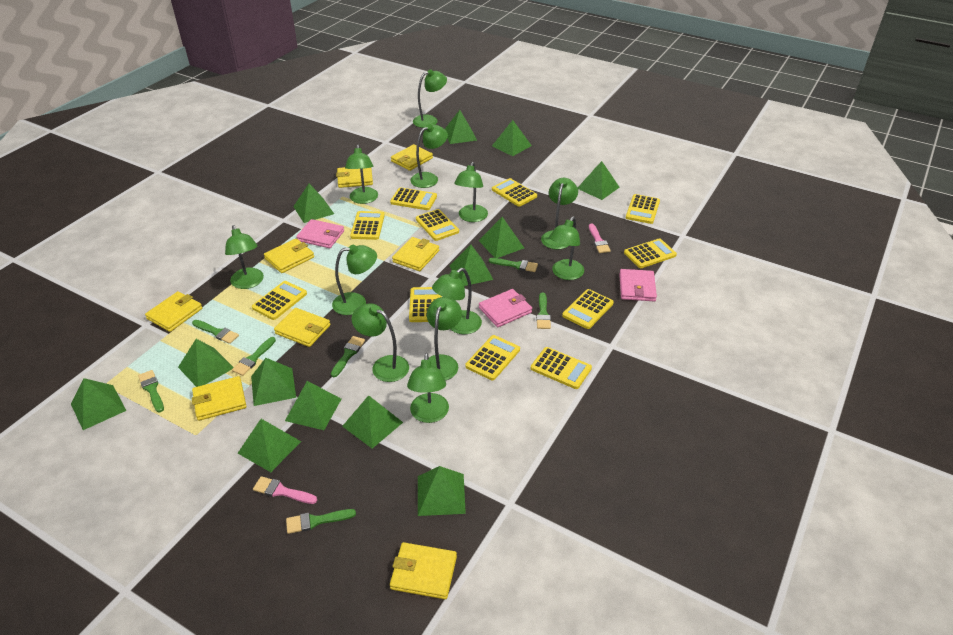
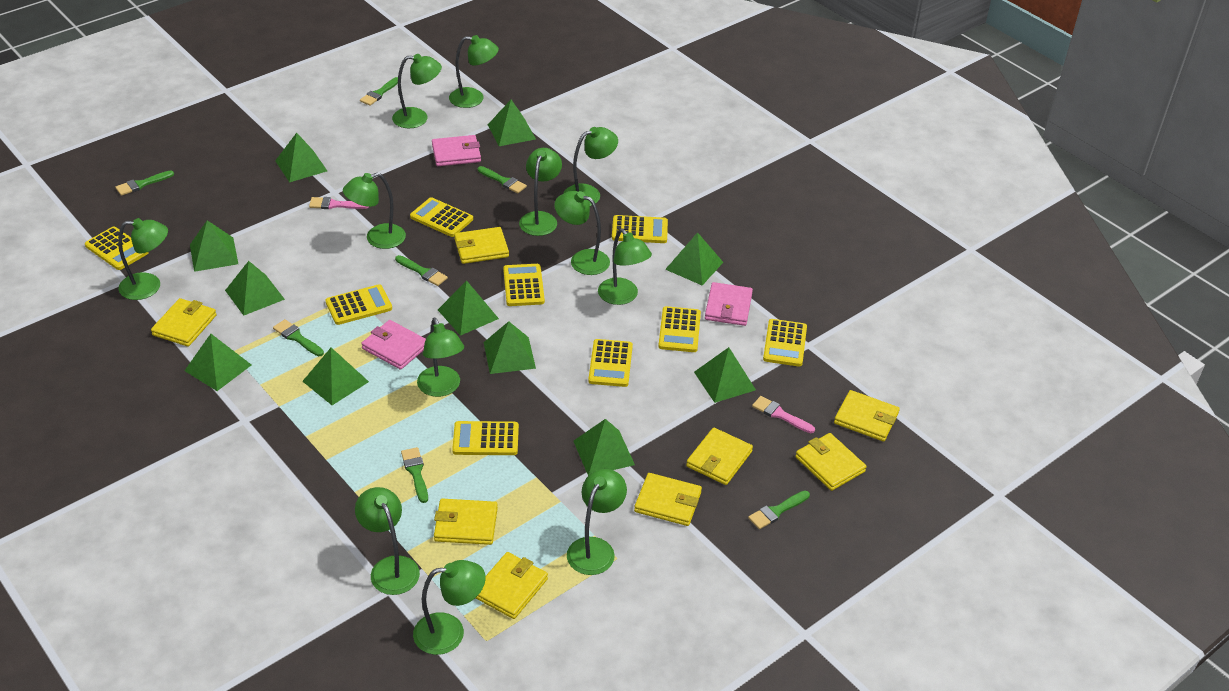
green pyramid: [71,378,126,430] [178,339,234,387] [238,419,301,472] [251,358,296,406] [285,381,341,430] [293,183,334,223] [342,395,403,449] [418,466,466,516] [445,110,477,144] [449,245,493,286] [479,217,524,258] [492,120,532,156] [578,161,620,200] = 13 -> [184,334,251,391] [190,220,238,272] [225,261,285,316] [275,133,327,182] [302,348,369,405] [438,280,499,336] [484,321,536,374] [488,100,536,146] [573,419,635,476] [665,232,723,285] [694,347,756,403] = 11
yellow calculator: [252,281,307,320] [350,211,385,240] [390,187,437,210] [409,287,442,322] [416,209,459,241] [465,335,520,381] [492,178,537,207] [531,347,592,389] [562,289,614,329] [624,238,677,268] [626,194,660,224] = 11 -> [85,227,148,270] [326,284,392,325] [410,197,473,237] [452,421,519,455] [503,264,545,306] [588,339,633,387] [612,215,668,243] [658,306,701,352] [763,319,807,367] = 9

